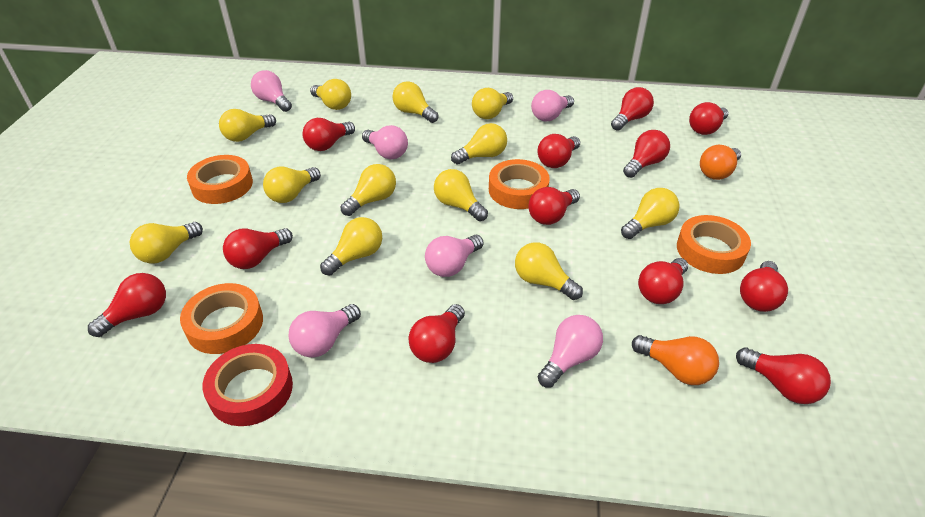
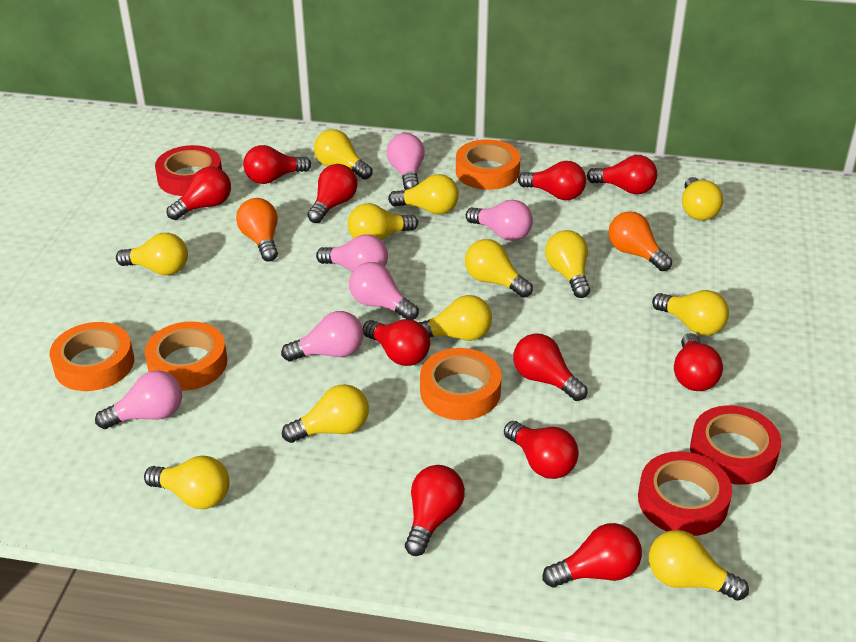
red light bulb: [88,273,166,337] [223,228,293,269] [303,118,355,151] [409,304,465,363] [528,187,580,225] [537,134,580,168] [611,87,654,131] [623,130,670,178] [638,258,688,304] [689,102,729,135] [736,347,831,404] [740,261,788,312] = 12 -> [167,167,231,220] [243,145,311,184] [307,164,358,223] [363,319,430,366] [405,465,465,556] [504,421,579,479] [513,333,587,401] [518,161,586,200] [543,523,642,587] [587,155,657,194] [674,333,723,391] = 11
red tape: [203,344,293,426] = 1 -> [155,145,222,196] [638,451,732,536] [690,406,781,485] = 3

